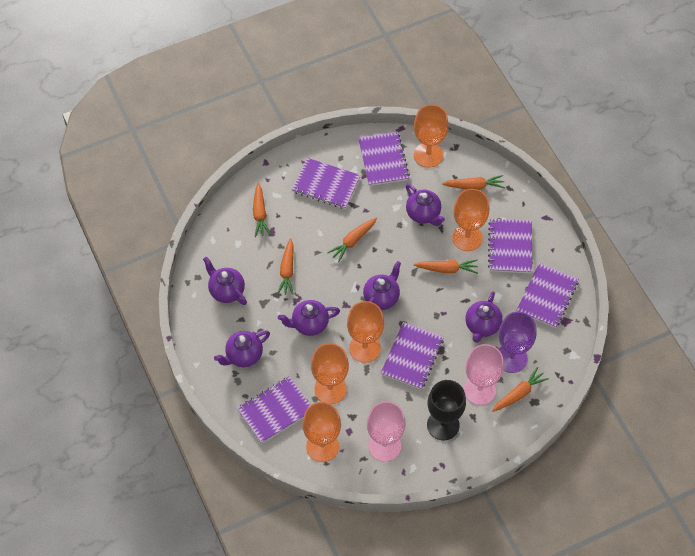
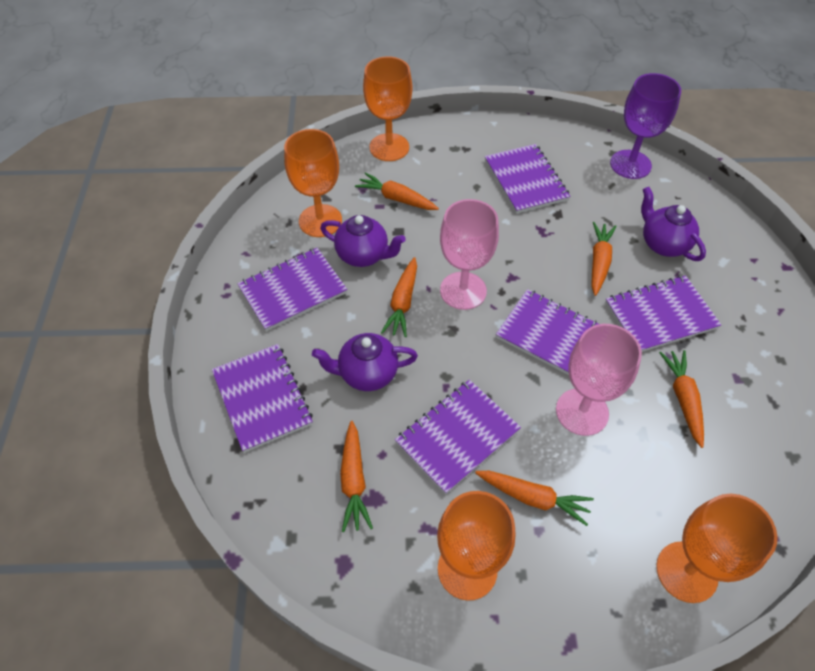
black goblet: [427,380,466,440] = 1 -> none = 0
orange goblet: [302,402,341,462] [311,343,349,404] [347,301,384,363] [414,104,448,168] [452,189,490,251] = 5 -> [284,129,342,237] [363,56,412,161] [437,491,516,601] [656,494,778,603] = 4
purple teapot: [203,257,247,305] [214,331,270,367] [278,300,340,336] [363,261,401,310] [406,184,445,226] [466,292,503,343] = 6 -> [312,333,418,391] [320,215,406,267] [641,187,706,261] = 3

